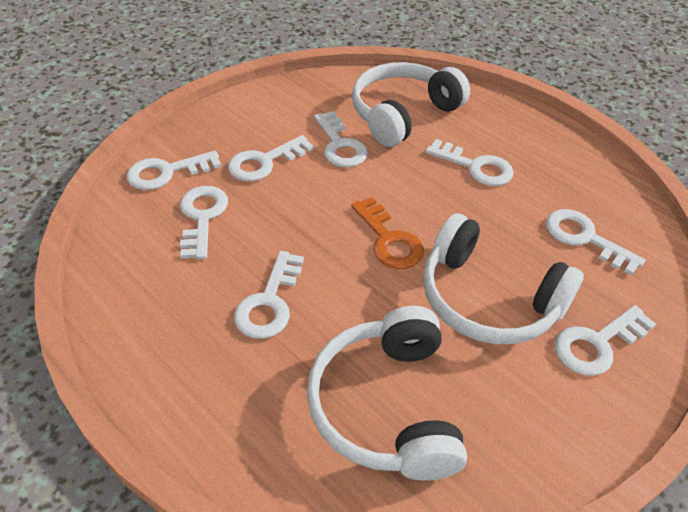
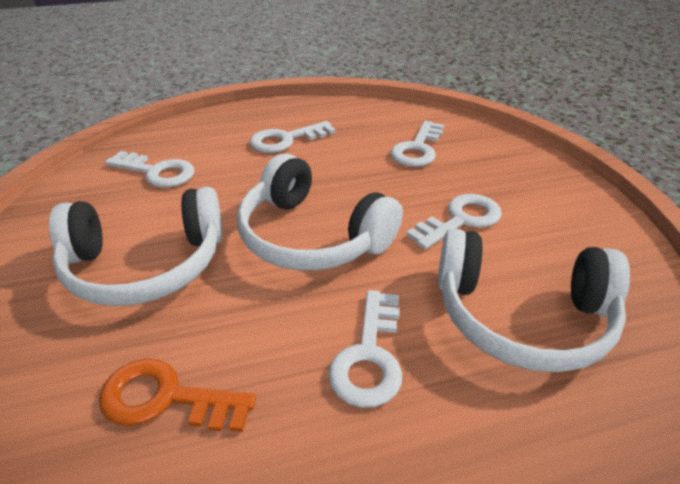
white key: [127,151,221,190] [180,186,228,259] [228,135,314,181] [234,251,304,339] [314,111,368,167] [425,139,514,186] [546,209,645,276] [555,305,656,376] = 8 -> [105,151,194,187] [250,121,336,153] [328,290,402,408] [391,121,444,167] [406,194,502,250] = 5

